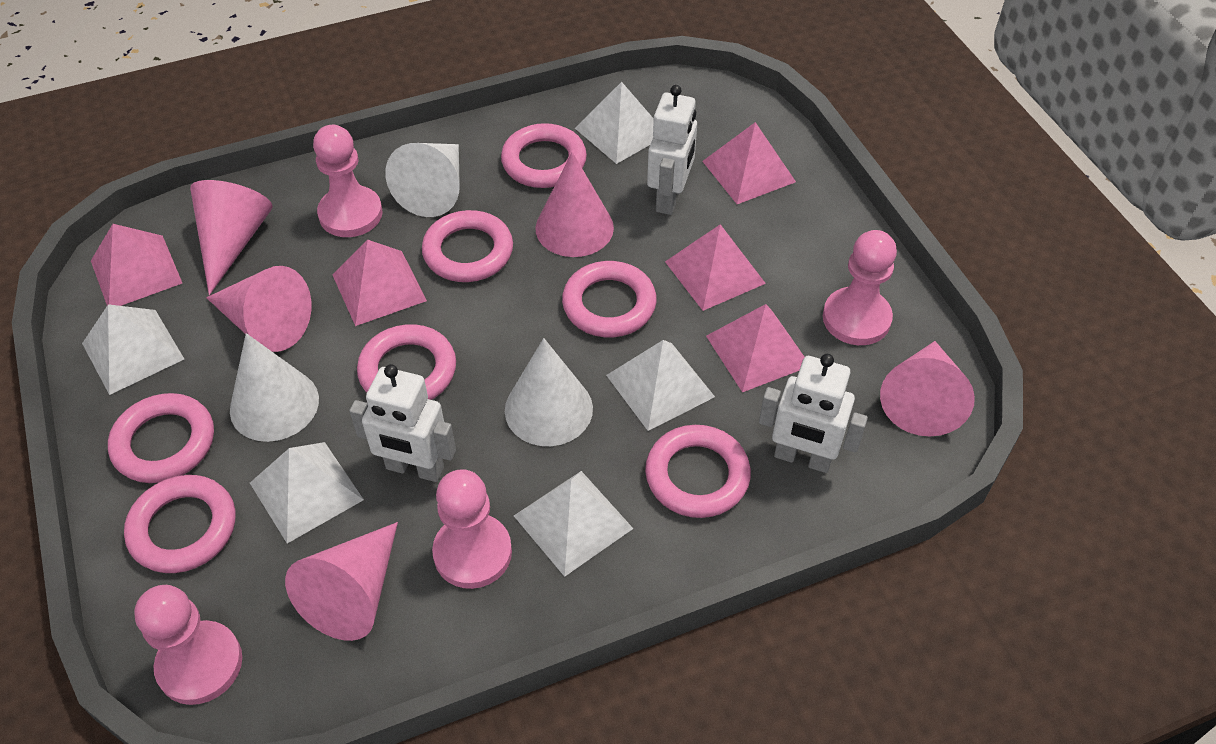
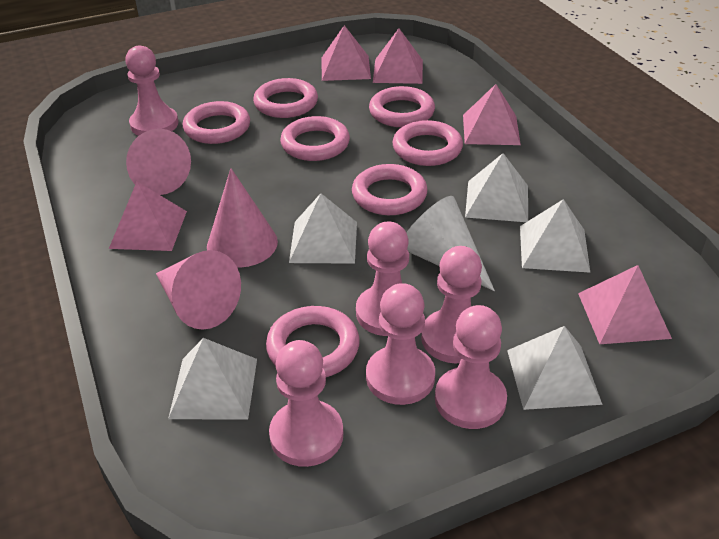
pink cone: [190,180,273,295] [206,266,312,352] [285,522,398,641] [535,152,614,257] [880,341,975,437] = 5 -> [126,129,191,195] [156,250,241,330] [207,168,278,268] = 3
pink pawn: [134,585,242,705] [313,125,383,237] [432,469,512,589] [823,230,897,345] = 4 -> [125,45,179,136] [269,340,343,467] [356,222,409,336] [366,283,435,405] [421,246,482,363] [435,305,507,429] = 6
white cone: [230,333,319,442] [385,143,460,217] [505,338,593,446] = 3 -> [406,196,495,291] = 1
white robot: [349,364,456,482] [647,85,697,215] [759,354,868,473] = 3 -> none = 0

